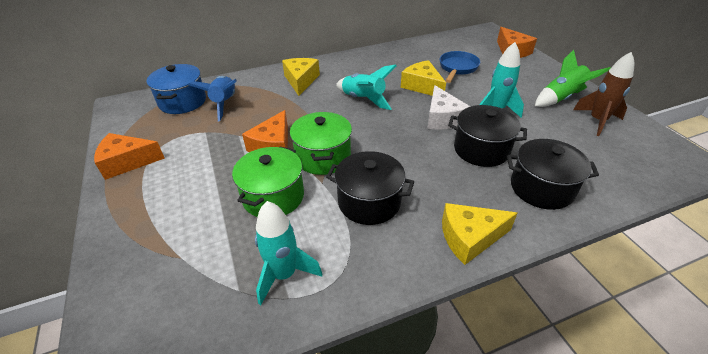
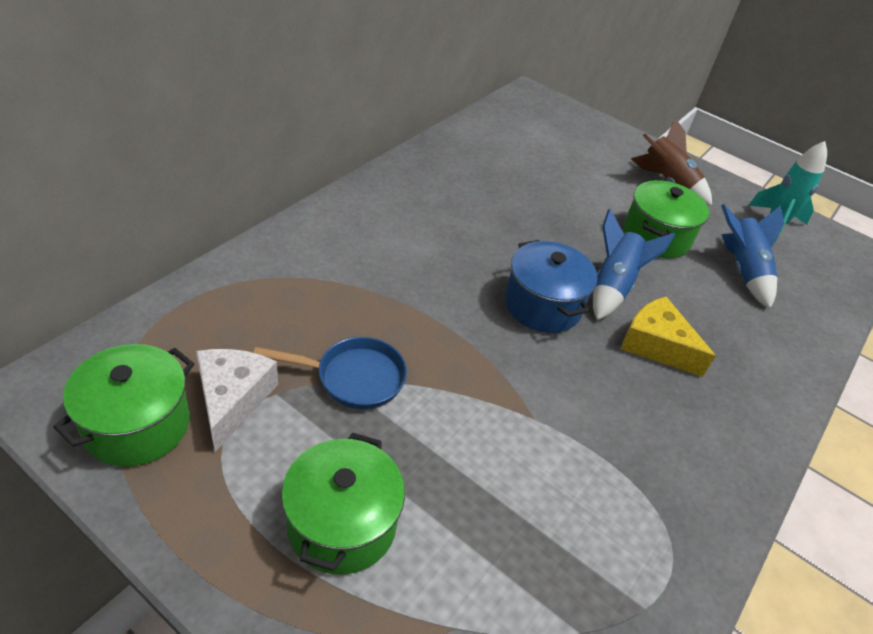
black pot: [326,151,414,225] [448,105,527,167] [507,139,599,210] = 3 -> none = 0
blue rocket: [188,76,237,121] = 1 -> [593,209,675,320] [721,204,784,309] = 2
green pot: [232,147,304,217] [290,112,352,175] = 2 -> [53,344,195,467] [281,433,405,575] [624,180,709,258] = 3
green rocket: [535,50,611,107] = 1 -> none = 0
orange cheese: [94,133,165,180] [242,110,288,152] [497,27,537,58] = 3 -> none = 0
turquoise rocket: [255,201,322,305] [336,65,396,110] [480,42,524,118] = 3 -> [749,141,827,242] = 1
yellow cheese: [282,58,320,96] [401,60,446,96] [442,203,517,265] = 3 -> [621,297,716,377] = 1

